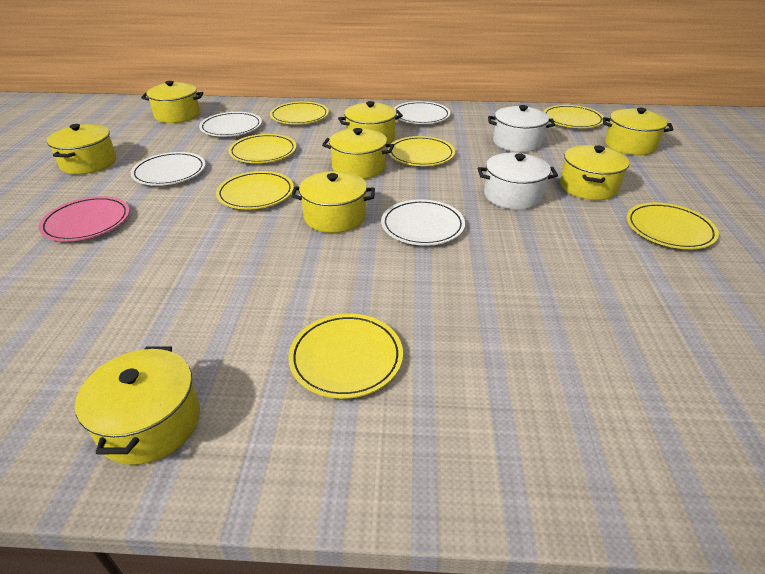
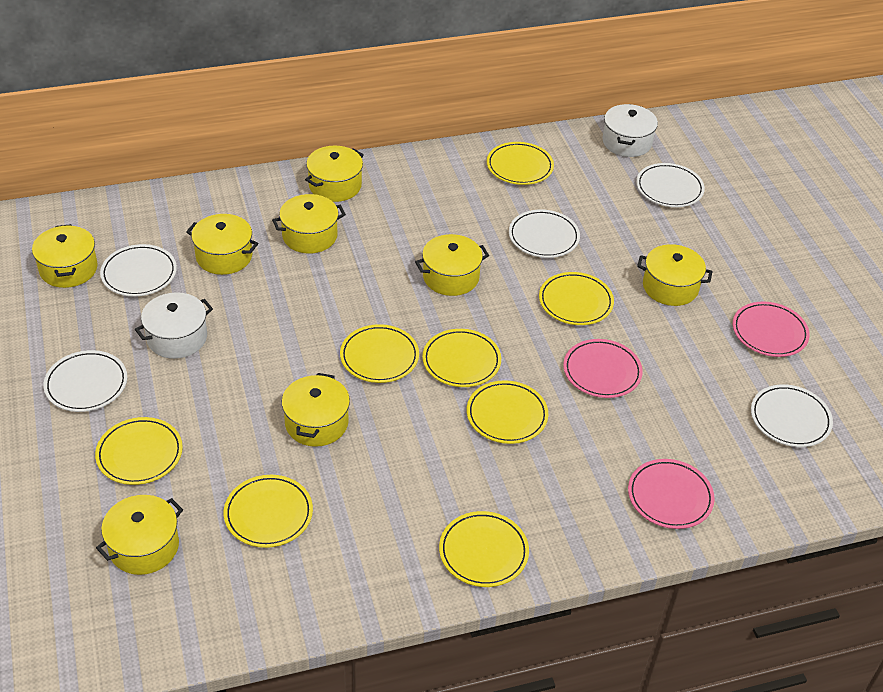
pink plate: [39,196,130,241] = 1 -> [563,339,643,398] [628,459,715,529] [733,301,810,357] = 3
white plate: [130,152,206,186] [199,112,262,136] [381,199,465,246] [394,101,451,124] = 4 -> [44,350,127,412] [100,244,177,297] [509,210,580,258] [636,163,705,207] [751,384,833,447] = 5
yellow plate: [216,171,294,209] [229,134,296,163] [270,102,329,124] [288,314,403,399] [388,136,455,166] [543,105,604,128] [626,202,719,249] = 7 -> [95,417,183,485] [224,475,313,548] [340,324,419,383] [422,329,501,387] [439,511,529,587] [467,380,548,444] [487,142,554,185] [539,272,614,325] = 8

